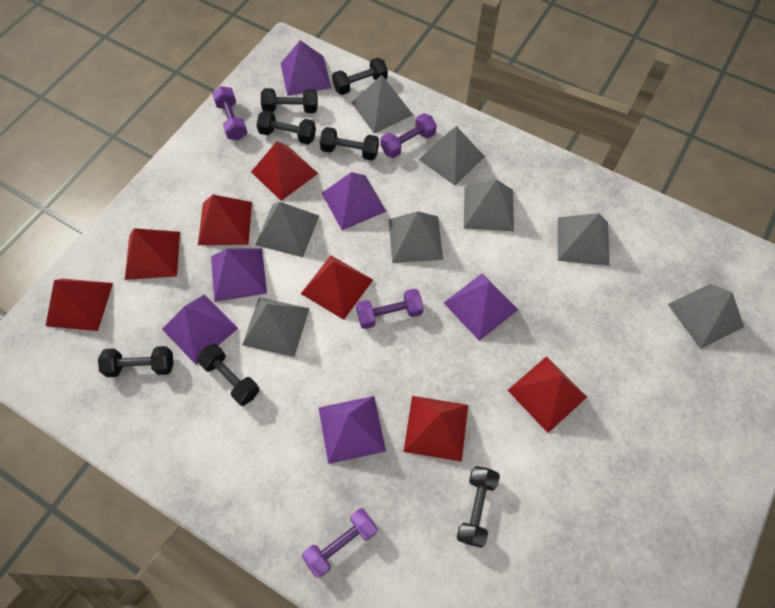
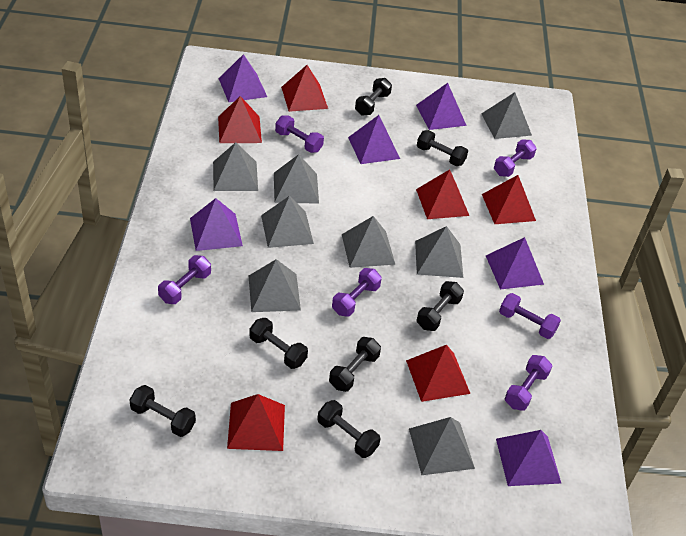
purple dumbbell: [212,86,248,140] [302,508,378,578] [356,289,423,329] [381,113,437,158] = 4 -> [158,255,211,304] [275,115,324,153] [332,268,382,317] [494,140,537,177] [499,293,561,339] [505,355,552,411] = 6
red pyramid: [46,278,113,331] [125,228,180,280] [198,195,252,245] [251,142,318,201] [301,255,373,320] [403,396,468,462] [507,356,587,433] = 7 -> [218,96,262,143] [227,394,285,451] [281,65,328,112] [406,345,471,402] [416,169,469,219] [482,175,536,224] = 6

